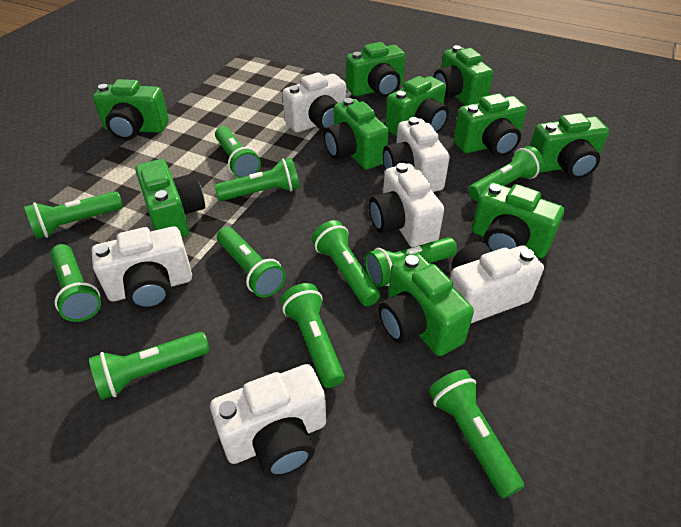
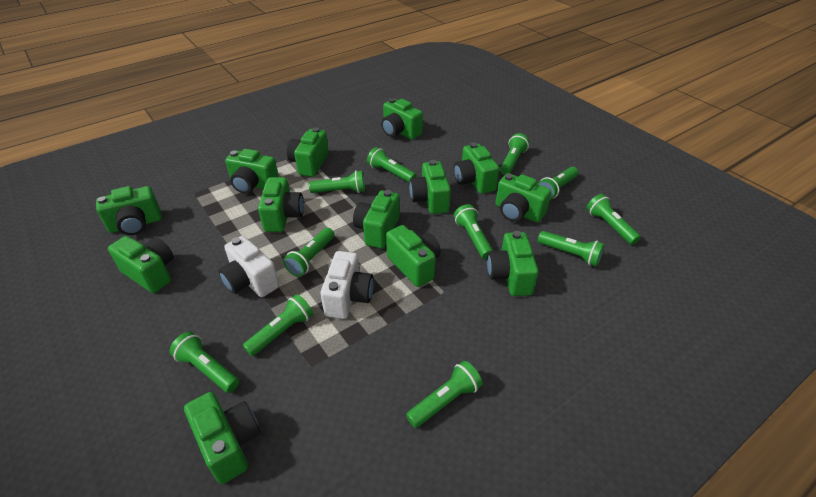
green camera: [93,79,169,140] [135,159,205,238] [324,98,389,170] [346,42,405,97] [378,253,474,356] [385,76,449,136] [433,45,494,106] [454,93,527,157] [472,182,564,258] [530,113,609,179] = 10 -> [96,186,162,235] [108,236,174,293] [184,392,260,484] [225,149,279,194] [258,177,304,232] [287,127,329,177] [353,190,399,249] [381,98,423,140] [386,225,441,287] [409,160,451,214] [454,143,499,194] [487,231,538,296] [496,173,551,223] = 13
white camera: [92,226,192,310] [210,364,326,477] [282,73,346,133] [369,163,444,247] [383,117,450,192] [450,242,544,323] = 6 -> [218,236,279,297] [320,251,374,319] = 2

